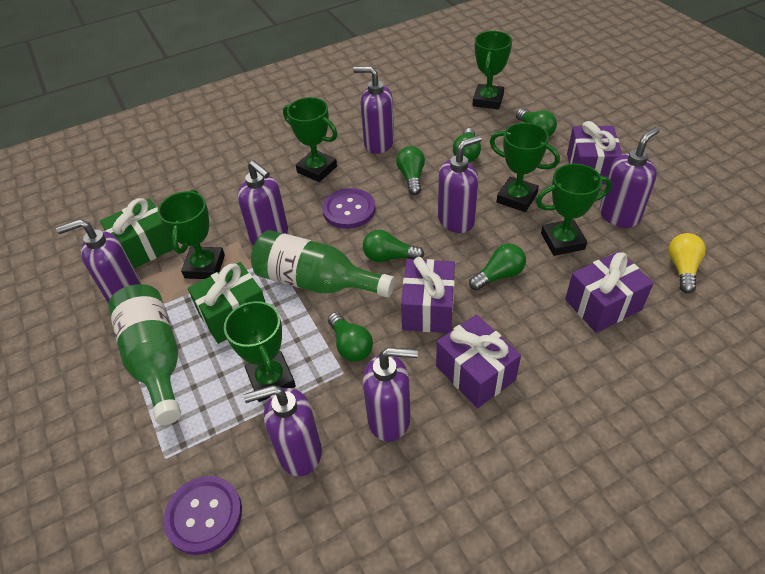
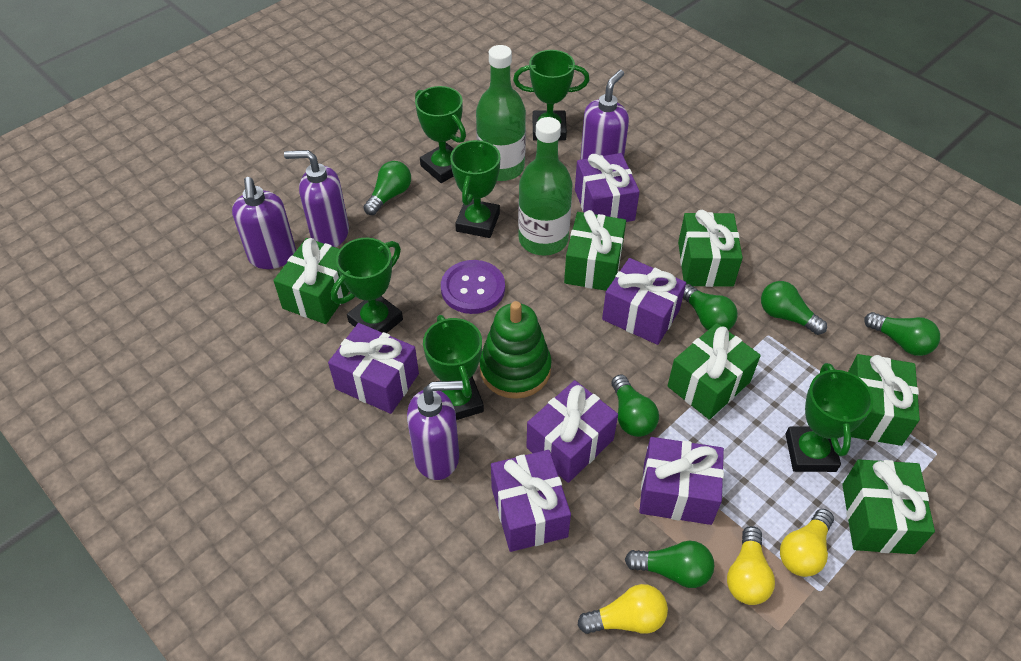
green gift: [100,198,174,269] [188,262,266,344] = 2 -> [273,238,349,324] [564,210,626,291] [667,323,761,420] [678,210,743,287] [842,459,935,554] [848,354,920,446] = 6
green stacking toy: none = 0 -> [479,301,552,399] = 1
purple button: [163,476,242,555] [322,188,375,229] = 2 -> [441,260,505,314] = 1
purple gift: [401,257,455,333] [436,315,521,408] [565,251,654,333] [567,121,622,184] = 4 -> [328,323,419,414] [491,450,571,552] [526,380,618,483] [575,153,640,222] [602,258,686,345] [639,437,724,525] = 6
purple soap dispenser: [56,219,141,304] [238,160,288,245] [244,385,322,476] [353,66,394,154] [362,347,418,442] [438,135,482,233] [599,127,660,228] = 7 -> [232,177,296,269] [284,150,349,247] [407,381,463,480] [580,70,629,159] = 4
yellow light bulb: [668,233,706,293] = 1 -> [577,584,668,634] [727,526,775,605] [780,509,834,577] = 3

